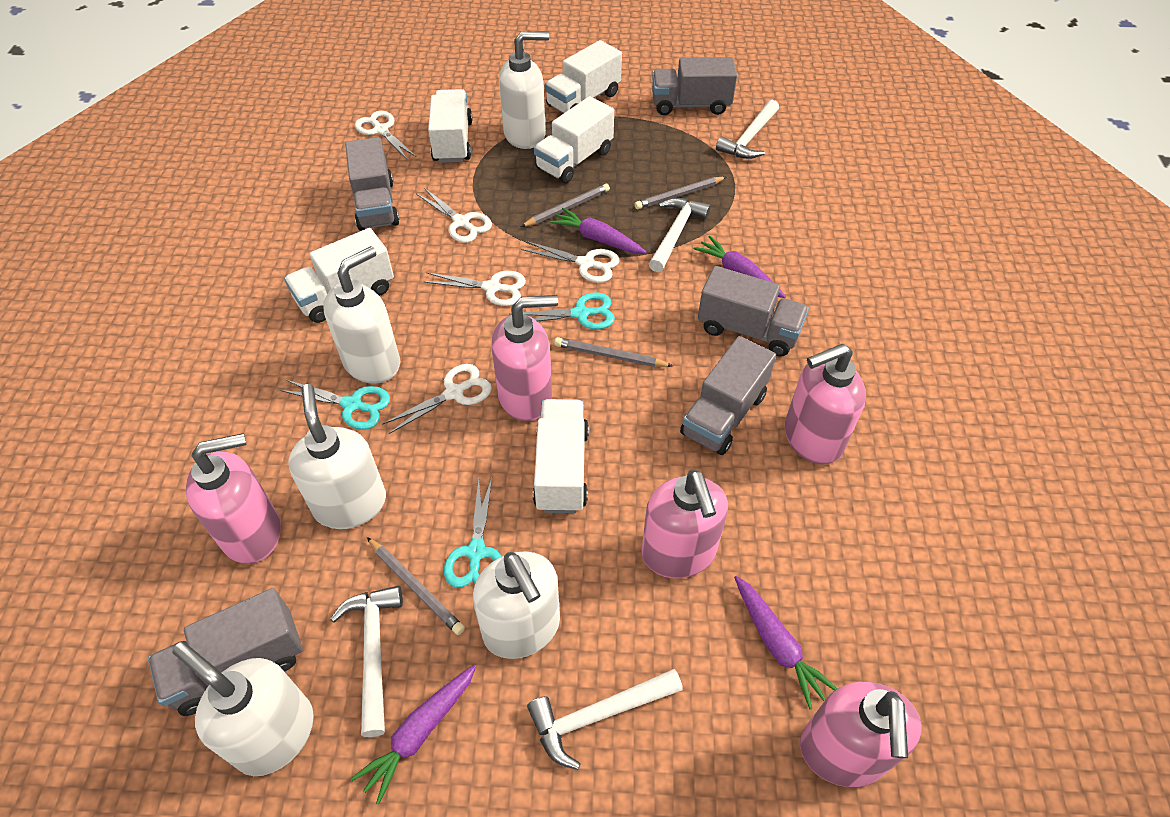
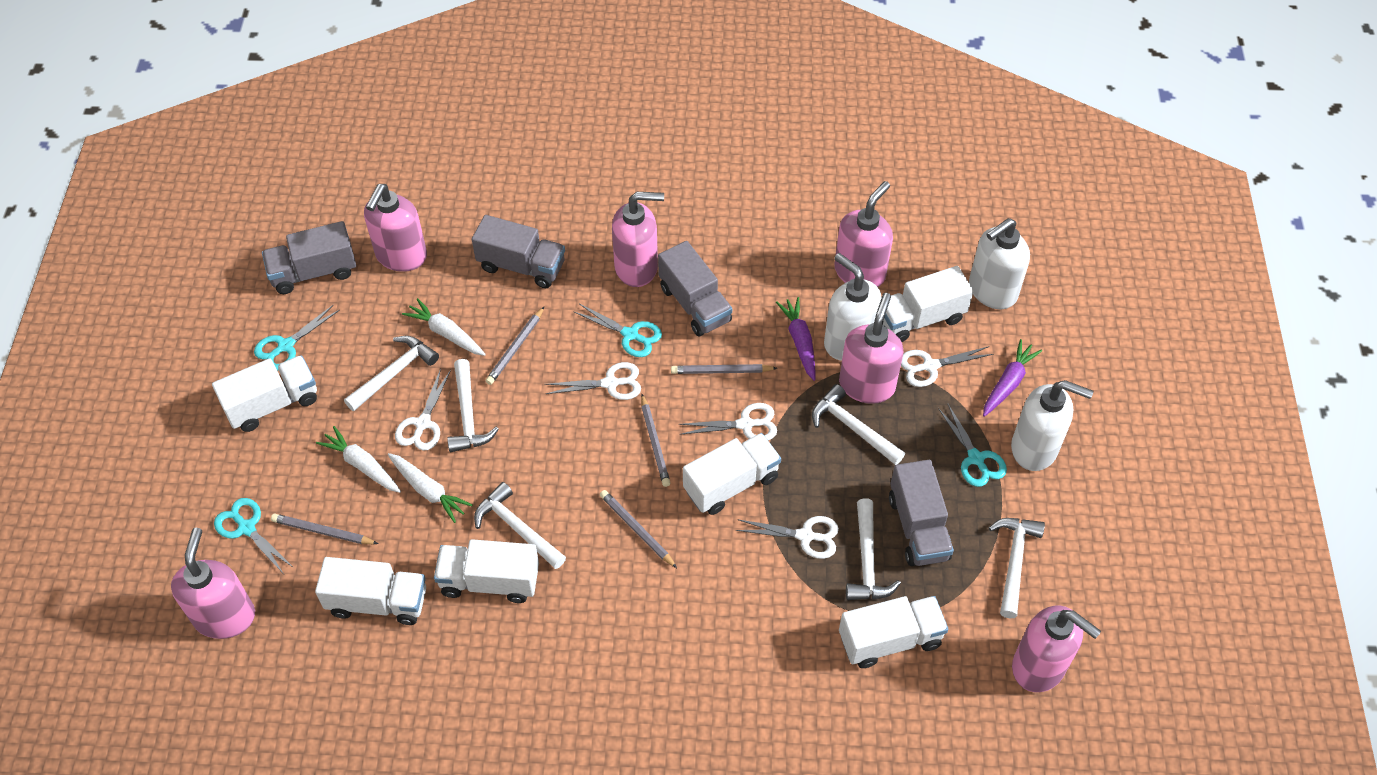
grey pencil: [367,537,465,635] [521,184,610,227] [554,337,673,367] [634,177,726,209] = 4 -> [271,514,379,544] [486,306,545,385] [600,490,677,568] [641,394,670,487] [671,364,777,374] = 5
grey truck: [148,588,303,716] [345,137,399,231] [652,57,737,115] [680,336,776,455] [698,266,809,357] = 5 -> [262,221,356,294] [472,215,565,288] [658,241,732,337] [889,460,954,566] = 4
pink soap dispenser: [186,433,281,564] [491,295,558,421] [641,469,728,579] [785,344,866,464] [800,682,921,787] = 5 -> [171,528,255,639] [364,184,427,272] [612,192,664,287] [834,181,893,287] [839,293,903,404] [1012,606,1101,692] = 6
purple carrot: [351,665,476,805] [550,208,646,254] [694,236,786,298] [734,576,837,709] = 4 -> [776,297,815,381] [983,339,1042,417] = 2
turquoise scissors: [280,380,390,430] [444,478,502,588] [509,293,615,329] = 3 -> [214,498,294,573] [254,305,340,371] [573,304,662,357] [938,404,1007,487] = 4
white carrot: none = 0 -> [316,426,401,493] [388,453,473,523] [402,298,486,356] = 3
white hammer: [330,586,403,737] [527,669,683,770] [649,198,711,272] [716,100,779,159] = 4 -> [344,336,439,411] [447,359,499,452] [474,482,566,569] [812,384,905,465] [846,499,901,600] [989,518,1045,618] = 6
white soap dispenser: [173,642,314,776] [288,384,386,529] [323,246,400,384] [473,551,560,659] [499,31,549,149] = 5 -> [824,253,881,361] [969,218,1030,309] [1011,380,1094,471] = 3
white truck: [284,228,394,323] [428,89,472,163] [533,399,589,513] [534,96,614,183] [545,40,622,114] = 5 -> [212,355,317,432] [315,557,426,625] [434,539,539,603] [683,433,781,515] [839,596,948,668] [883,266,974,342] = 6

